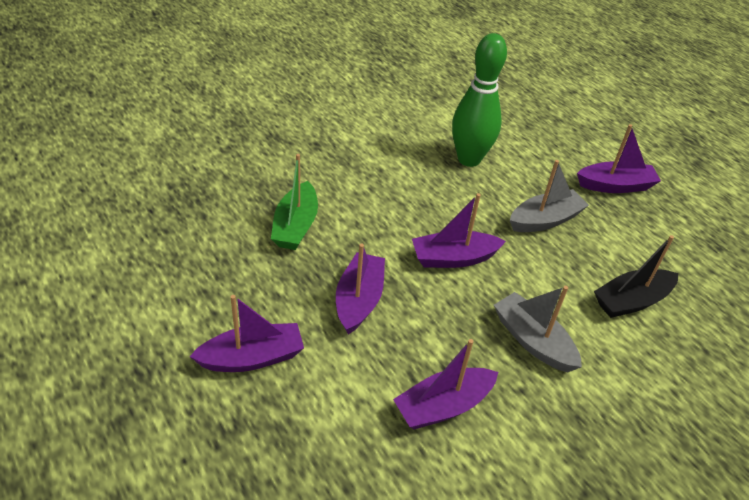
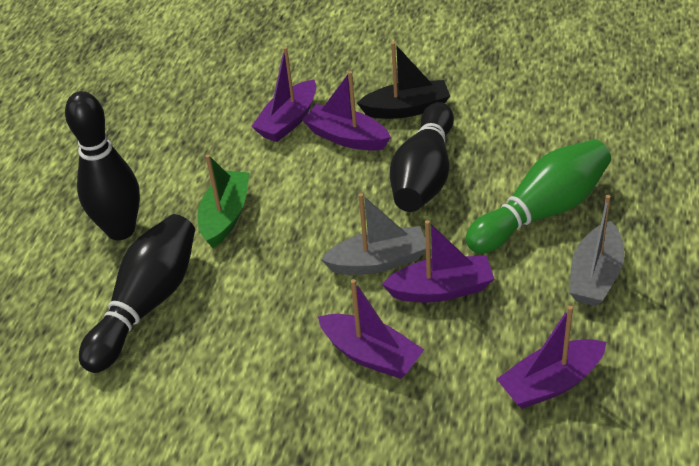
black bowling pin: none = 0 -> [65,91,140,240] [79,214,195,373] [390,102,454,212] = 3

